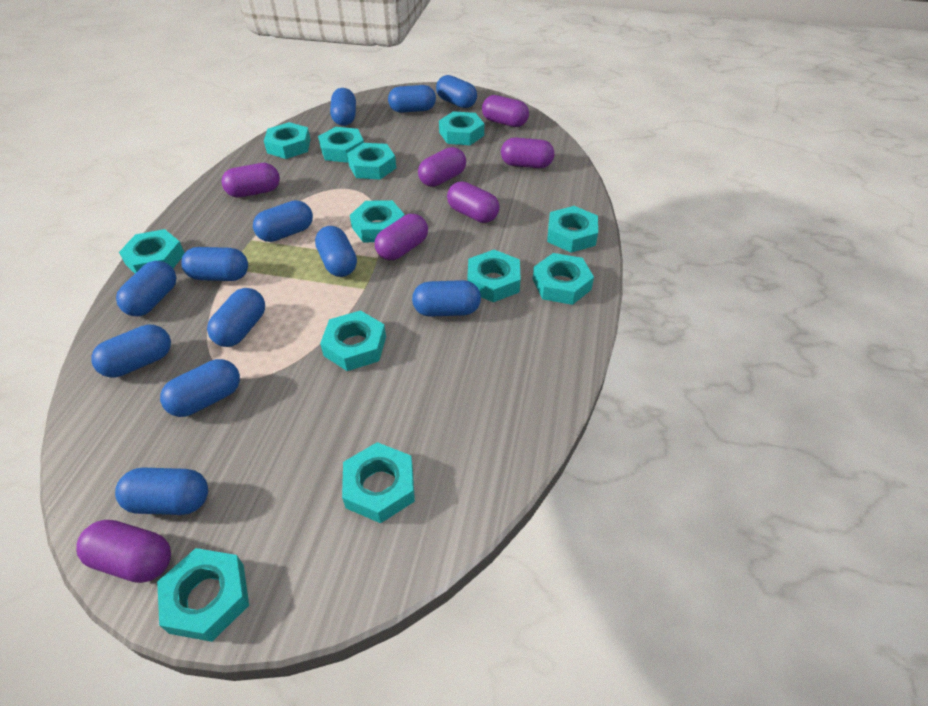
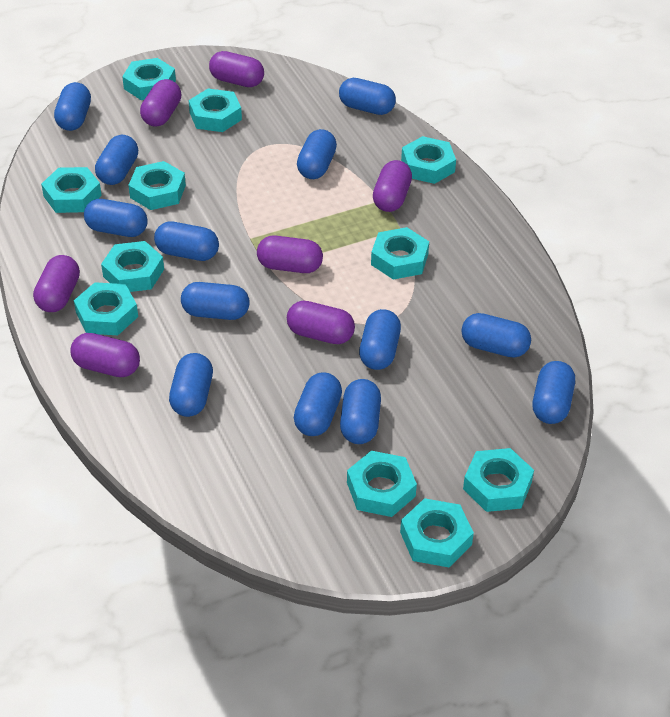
blue capsule: [91,325,171,377] [115,468,208,515] [116,261,176,316] [160,359,240,417] [181,247,248,281] [207,288,265,347] [253,200,313,242] [315,226,357,277] [330,88,356,126] [388,85,436,113] [412,280,481,317] [436,75,477,108] = 12 -> [54,82,91,131] [84,199,148,237] [95,135,138,185] [154,221,219,261] [169,353,213,417] [181,282,249,320] [294,372,342,436] [297,129,337,179] [339,78,396,115] [340,379,381,444] [359,309,401,370] [461,313,531,358] [533,361,575,424] = 13
turquoise nut: [119,229,185,273] [157,548,249,642] [264,122,311,159] [318,127,364,163] [320,310,386,371] [342,442,415,523] [347,143,396,179] [350,200,405,242] [439,111,484,145] [467,250,521,302] [533,253,594,305] [547,206,598,253] = 12 -> [41,167,102,213] [74,282,138,335] [101,241,164,292] [122,58,176,100] [129,161,186,210] [189,88,242,132] [347,451,417,517] [371,227,429,280] [400,498,474,567] [401,136,456,184] [463,448,534,512] = 11

